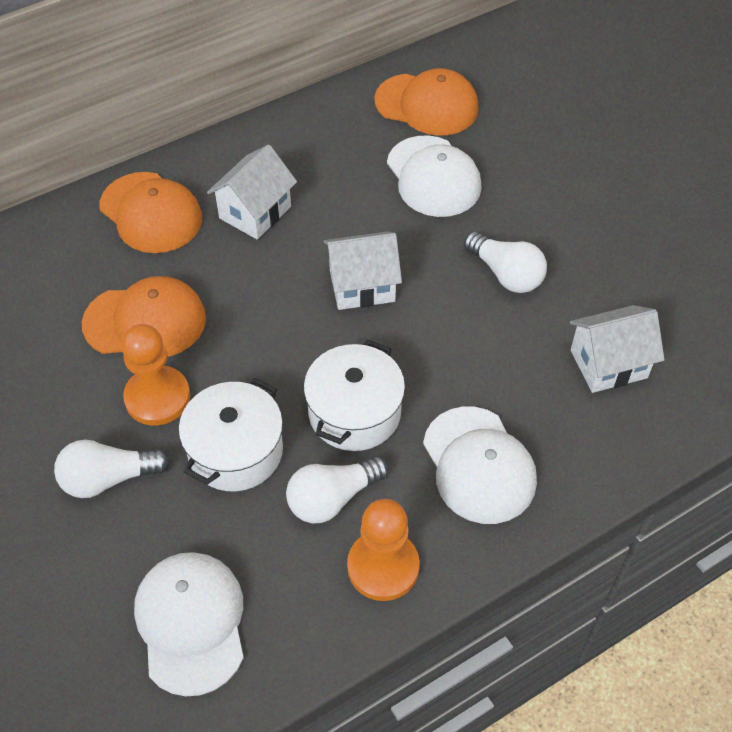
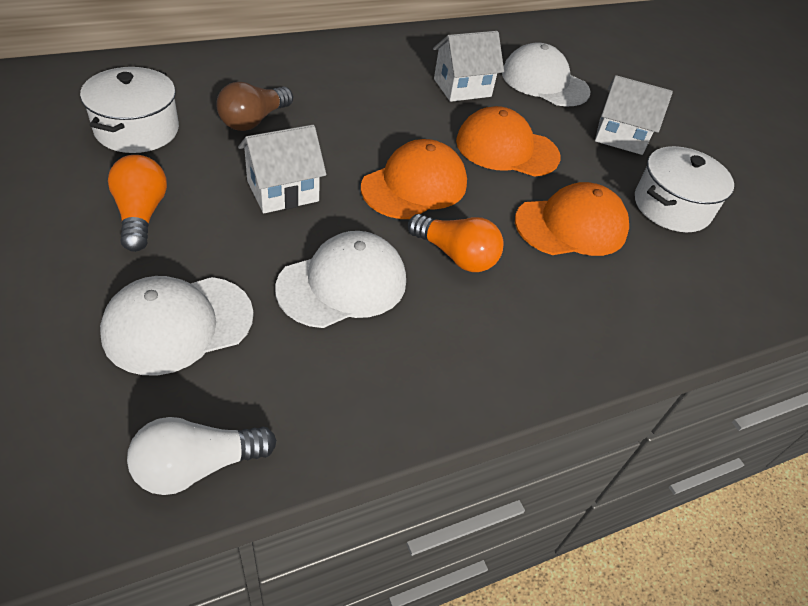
brown light bulb: none = 0 -> [217,81,293,131] = 1
orange light bulb: none = 0 -> [108,155,167,252] [408,214,504,272] = 2
orange pawn: [121,324,190,426] [347,499,420,601] = 2 -> none = 0
white light bulb: [54,440,170,498] [286,456,389,524] [464,232,547,293] = 3 -> [127,417,277,495] = 1

